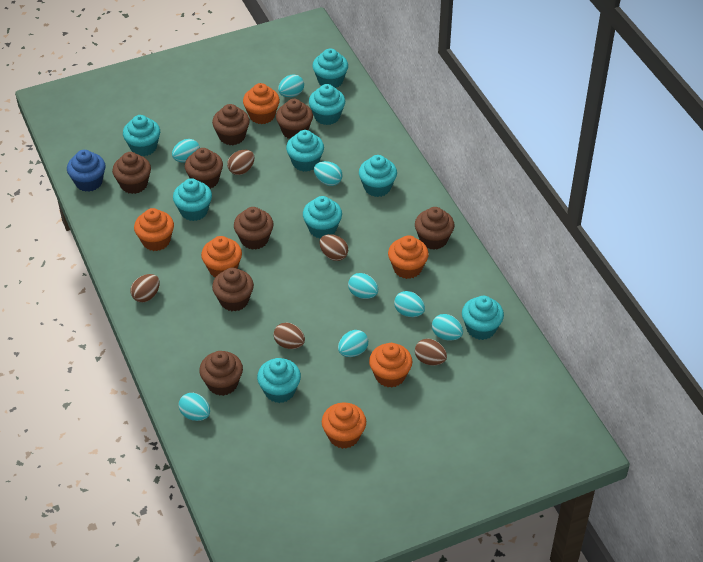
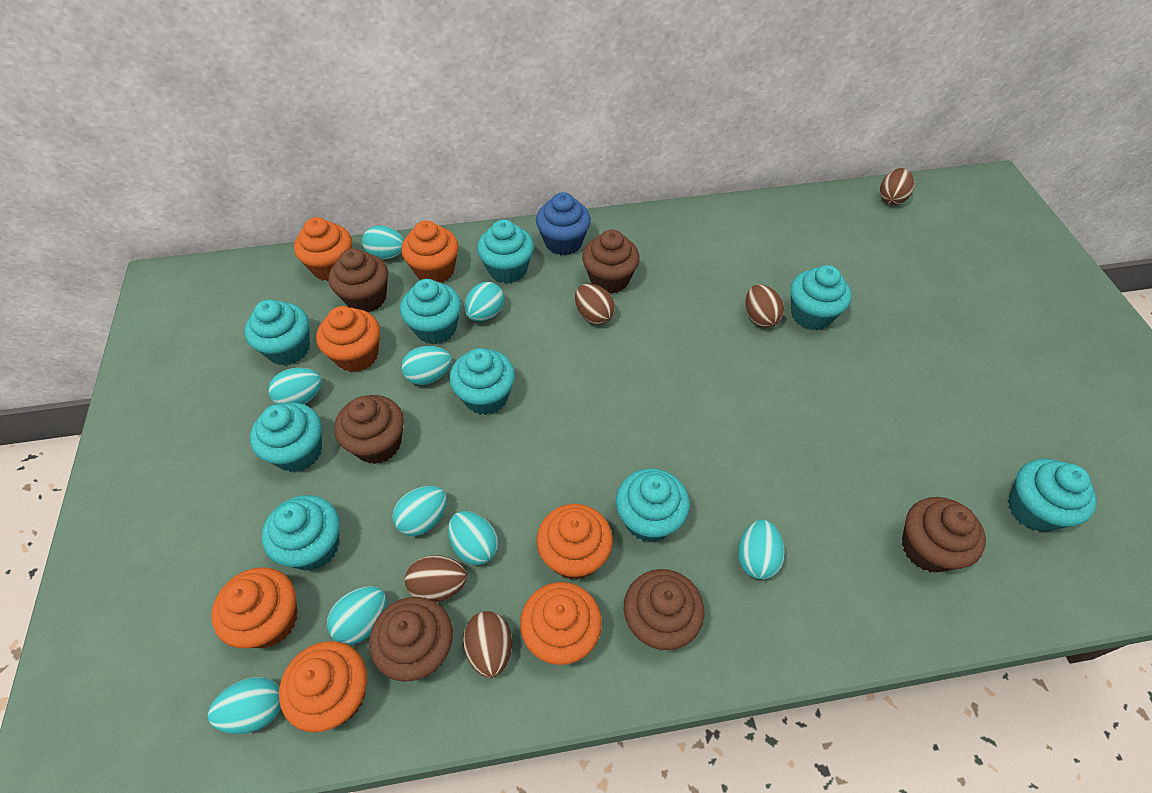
brown cupcake: [112,152,151,194] [185,148,223,189] [199,351,243,396] [212,104,250,145] [212,268,254,312] [234,207,274,250] [276,99,313,139] [415,207,455,250] = 8 -> [329,248,388,312] [334,395,404,464] [369,597,453,682] [582,229,640,294] [624,569,704,650] [902,497,986,572] = 6
orange cupcake: [134,208,174,251] [201,236,242,277] [243,83,280,124] [322,402,366,449] [369,343,412,388] [388,235,429,279] = 6 -> [211,567,298,648] [279,641,367,732] [294,217,352,281] [316,306,380,372] [401,220,459,283] [520,582,602,665] [537,504,613,580] = 7
turquoise egg: [172,139,200,162] [179,393,210,421] [278,74,304,97] [314,161,343,186] [338,330,368,357] [348,273,378,299] [394,291,425,317] [432,314,463,341] = 8 -> [208,677,281,734] [268,368,322,404] [327,586,387,645] [362,226,404,259] [392,486,447,536] [401,346,452,385] [448,511,498,565] [464,282,504,321] [738,519,785,580] = 9

